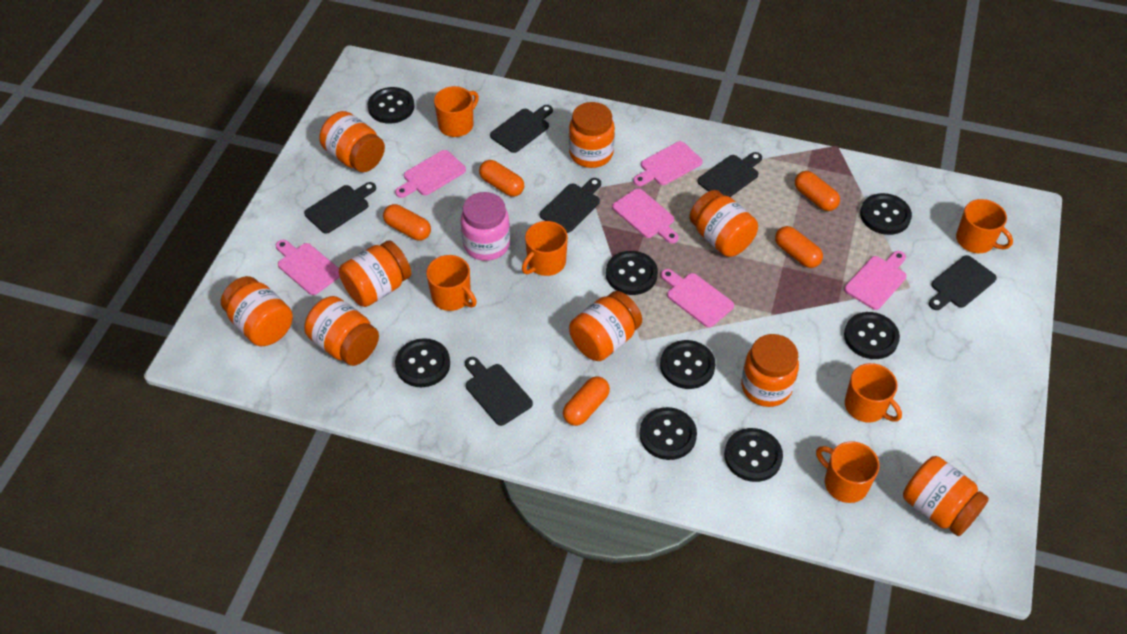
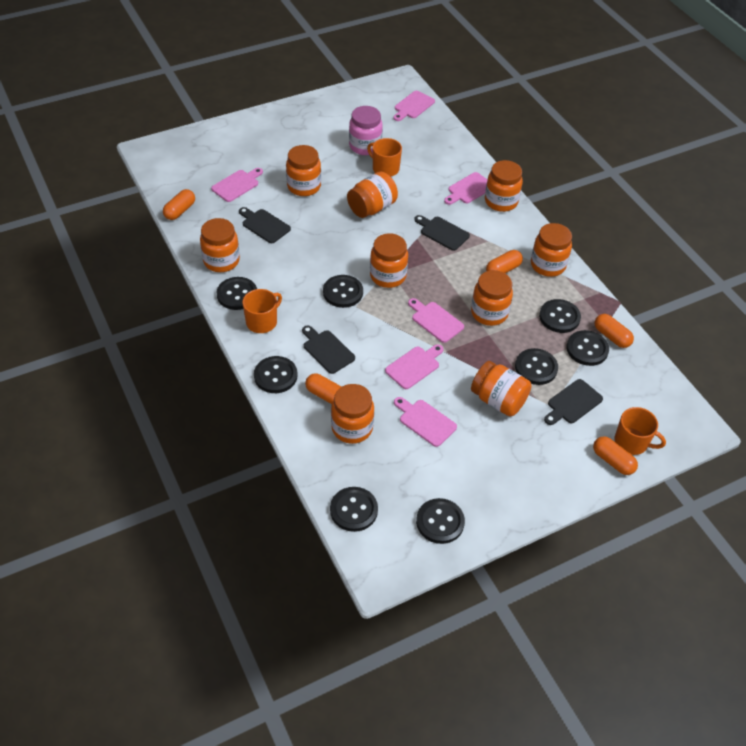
black cutting board: [304,182,376,234] [465,357,533,426] [490,105,553,153] [540,178,601,233] [697,152,762,197] [929,255,997,310] = 6 -> [239,207,291,243] [302,326,355,374] [414,215,470,251] [544,379,603,425] = 4
orange mug: [427,255,477,311] [434,86,479,137] [522,221,568,276] [816,441,879,503] [845,363,902,423] [956,199,1013,253] = 6 -> [243,289,282,333] [367,138,402,177] [615,407,666,455] = 3

